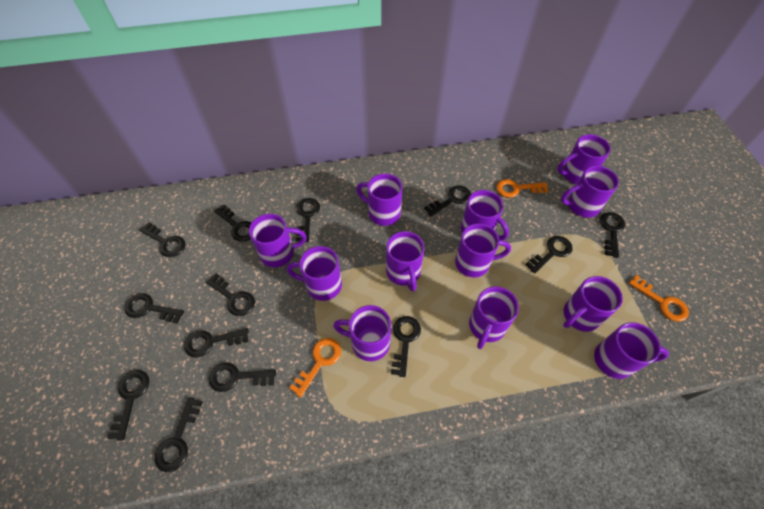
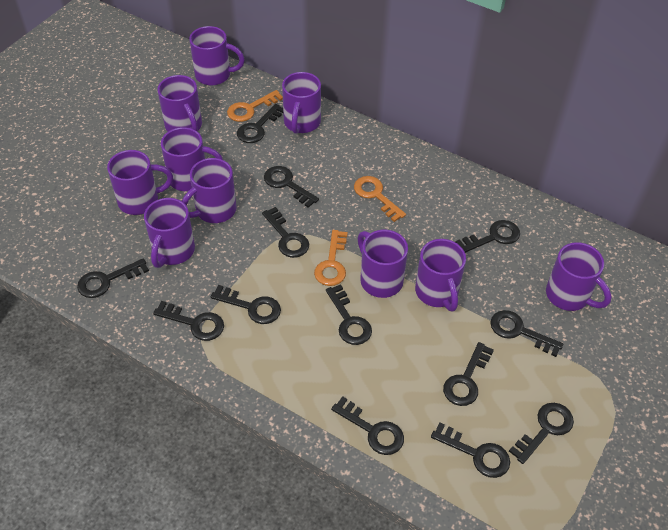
purple mug: [249,214,307,267] [287,246,342,301] [333,305,391,361] [356,173,402,226] [386,231,424,291] [455,223,511,277] [461,190,509,240] [469,286,519,349] [557,134,610,184] [561,166,619,218] [563,276,623,332] [594,322,669,379] = 12 -> [107,150,173,215] [144,198,195,268] [158,75,202,132] [161,127,223,191] [182,158,237,223] [189,26,245,85] [282,72,321,134] [358,230,408,298] [415,239,466,311] [546,242,611,311] = 10

